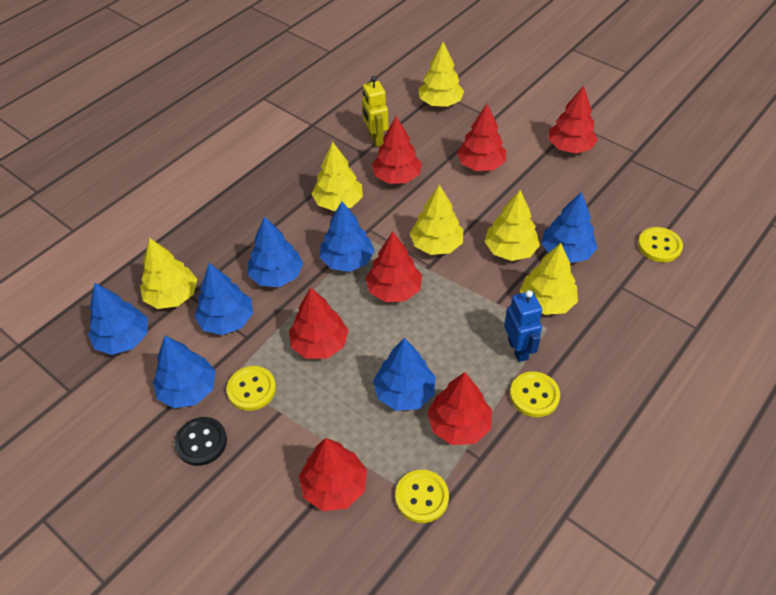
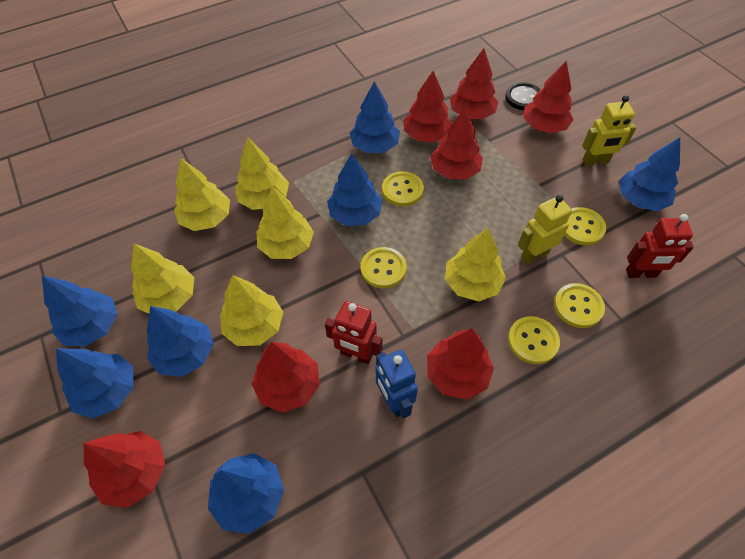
red robot: none = 0 -> [325,301,382,364] [626,214,694,278] = 2
yellow button: [227,366,276,411] [395,470,449,523] [510,371,560,417] [638,227,683,262] = 4 -> [361,247,407,288] [382,171,424,206] [508,316,560,364] [554,283,605,328] [564,207,606,245] = 5
yellow robot: [362,76,388,147] = 1 -> [518,195,572,264] [582,95,636,166] = 2

